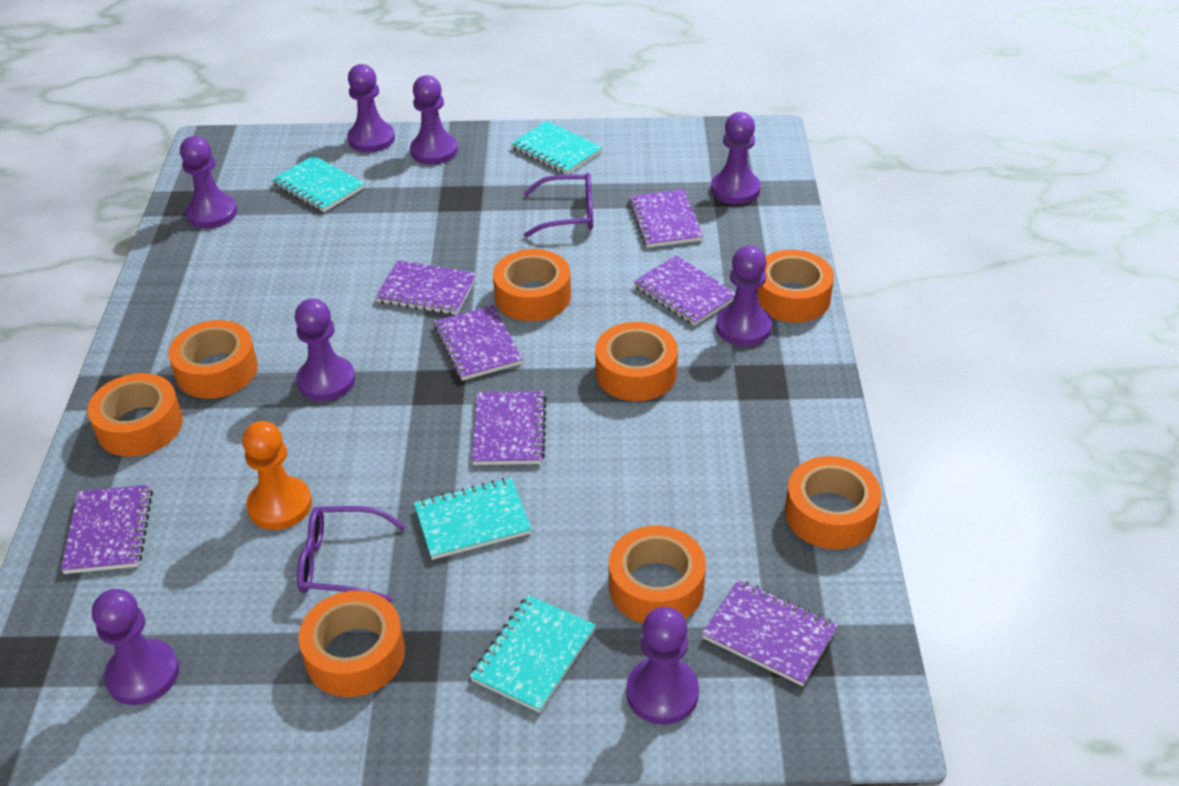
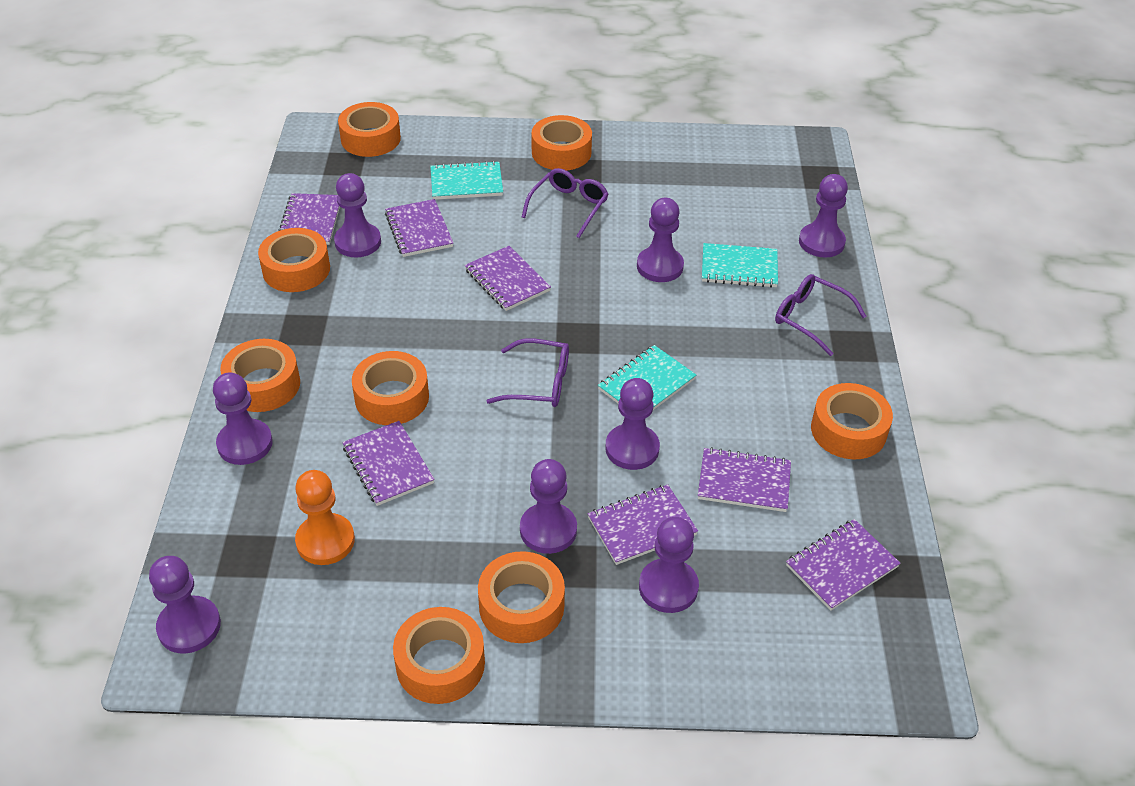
purple glasses: [297,506,406,602] [524,173,593,237] = 2 -> [487,338,569,407] [522,168,608,238] [775,274,867,356] = 3
turquoise notebook: [272,155,365,212] [414,478,532,560] [470,595,596,713] [511,121,603,175] = 4 -> [430,161,503,200] [598,345,696,410] [702,243,778,288] = 3

